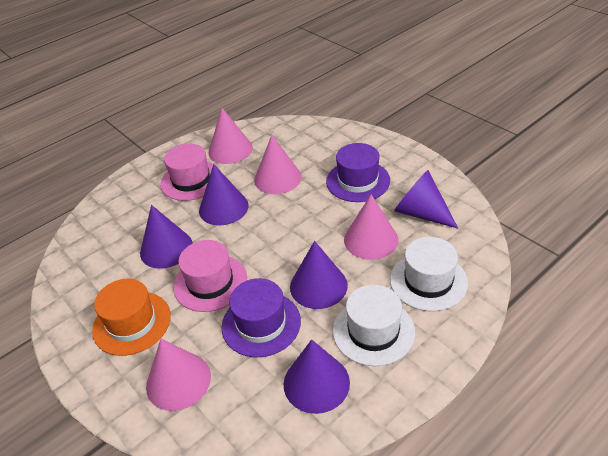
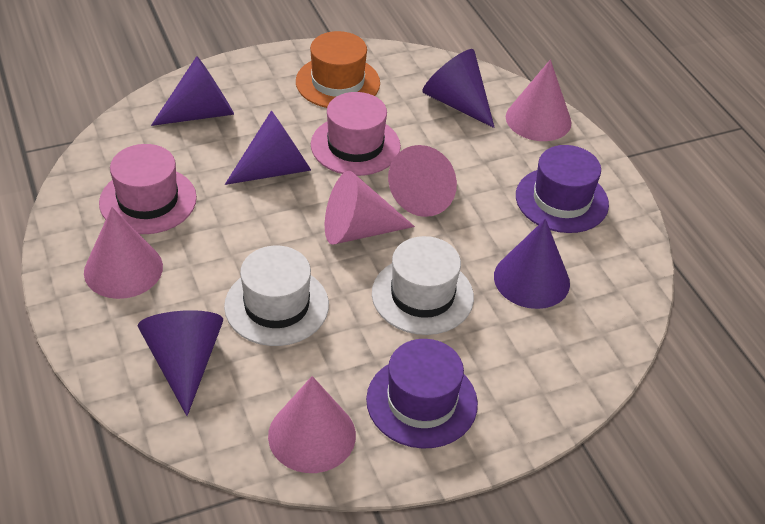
pink cone: [146,339,211,411] [208,108,253,164] [254,135,302,194] [344,194,398,260] = 4 -> [84,207,163,299] [268,376,356,473] [325,171,415,245] [388,145,457,217] [506,59,571,141] = 5

